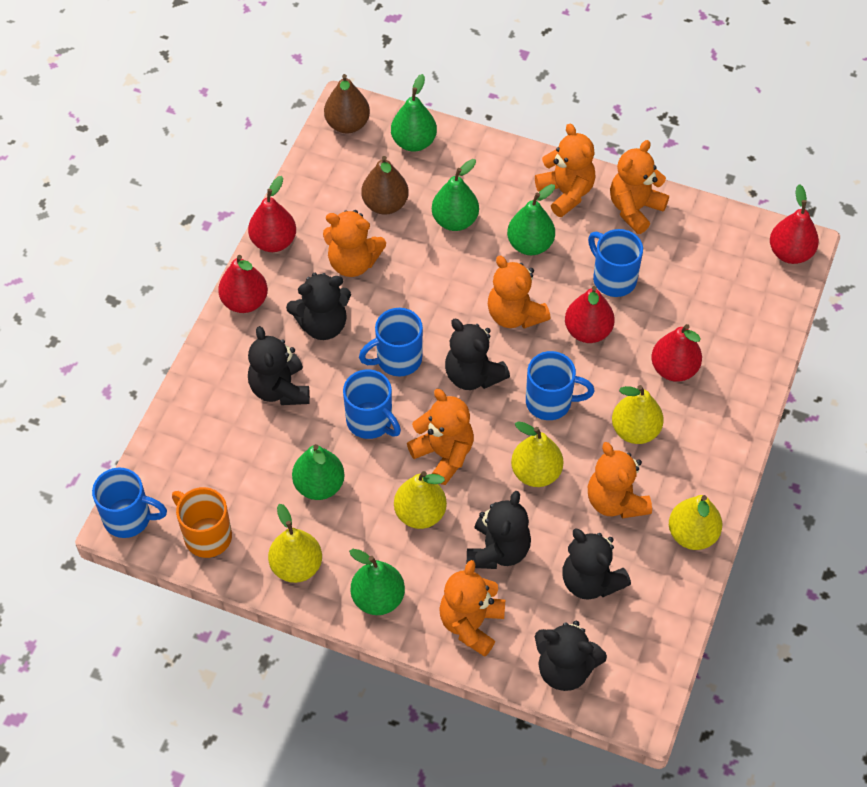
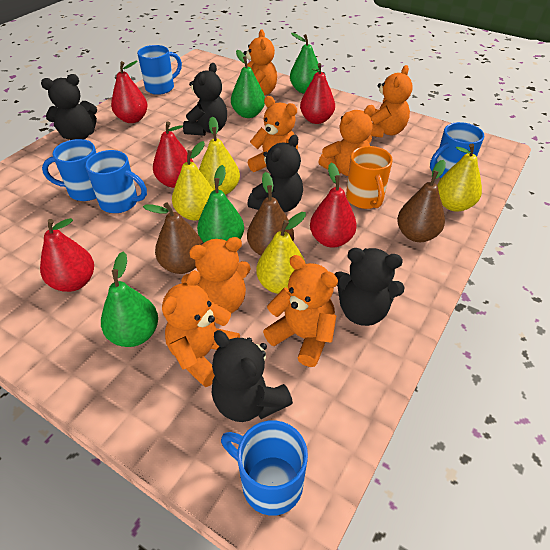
black teddy bear: [248,326,310,405] [286,273,351,340] [445,319,510,390] [467,491,531,569] [535,621,607,691] [562,528,631,600] = 6 -> [41,74,97,140] [183,63,227,136] [212,330,293,422] [247,135,303,212] [335,248,405,326] = 5
brown pear: [324,74,370,133] [361,156,409,215] = 2 -> [143,202,203,274] [247,172,294,256] [397,160,446,242] = 3
green pear: [292,444,345,500] [349,549,405,615] [391,74,437,152] [432,159,479,231] [507,184,555,255] = 5 -> [101,252,158,347] [197,165,244,243] [231,50,265,118] [290,33,319,94] = 4
yellow pear: [268,504,322,583] [394,471,447,529] [511,421,563,487] [612,385,664,444] [669,495,722,550] = 5 -> [172,141,214,220] [199,116,240,195] [257,212,306,294] [437,143,482,212] = 4

